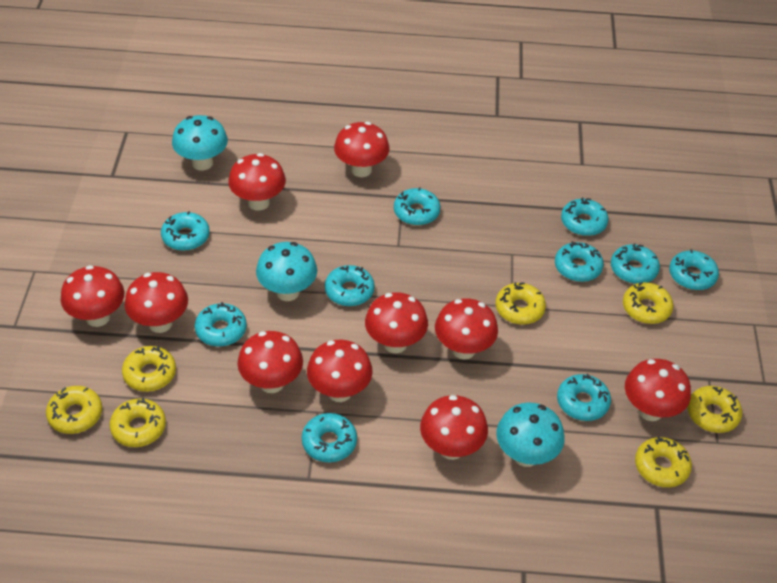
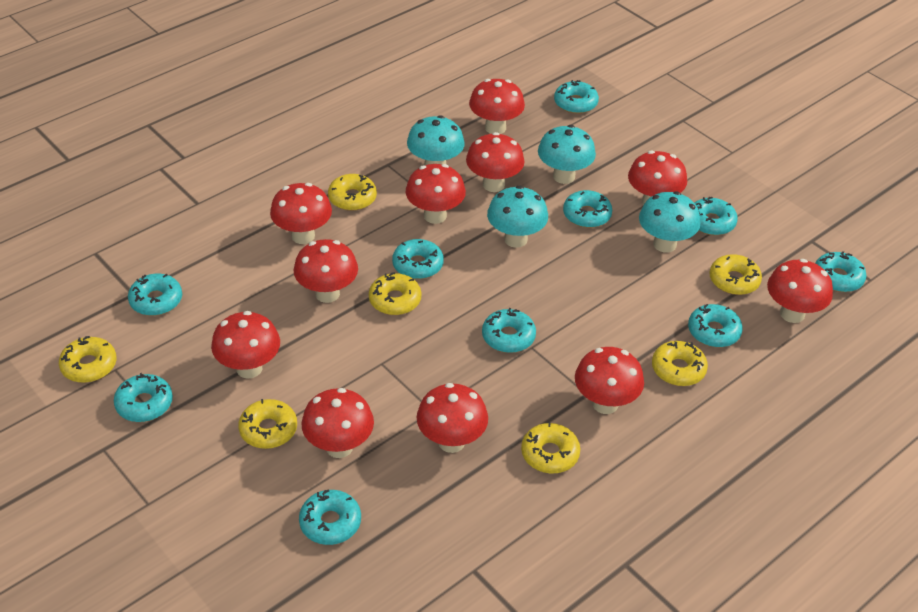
red mushroom: [61,265,124,327] [125,272,188,333] [228,153,286,211] [237,331,303,393] [307,340,373,402] [334,122,389,177] [365,292,428,353] [420,395,488,460] [435,298,498,359] [625,359,691,421] = 10 -> [211,311,280,379] [270,183,332,244] [294,239,358,303] [301,388,374,458] [406,164,466,224] [417,383,488,453] [466,132,525,192] [469,79,525,134] [575,347,644,414] [628,151,687,205] [767,259,833,323] = 11
turquoise mushroom: [172,115,228,171] [256,242,317,301] [496,402,565,467] = 3 -> [407,115,465,165] [487,186,548,248] [538,125,596,184] [639,192,700,253] = 4

